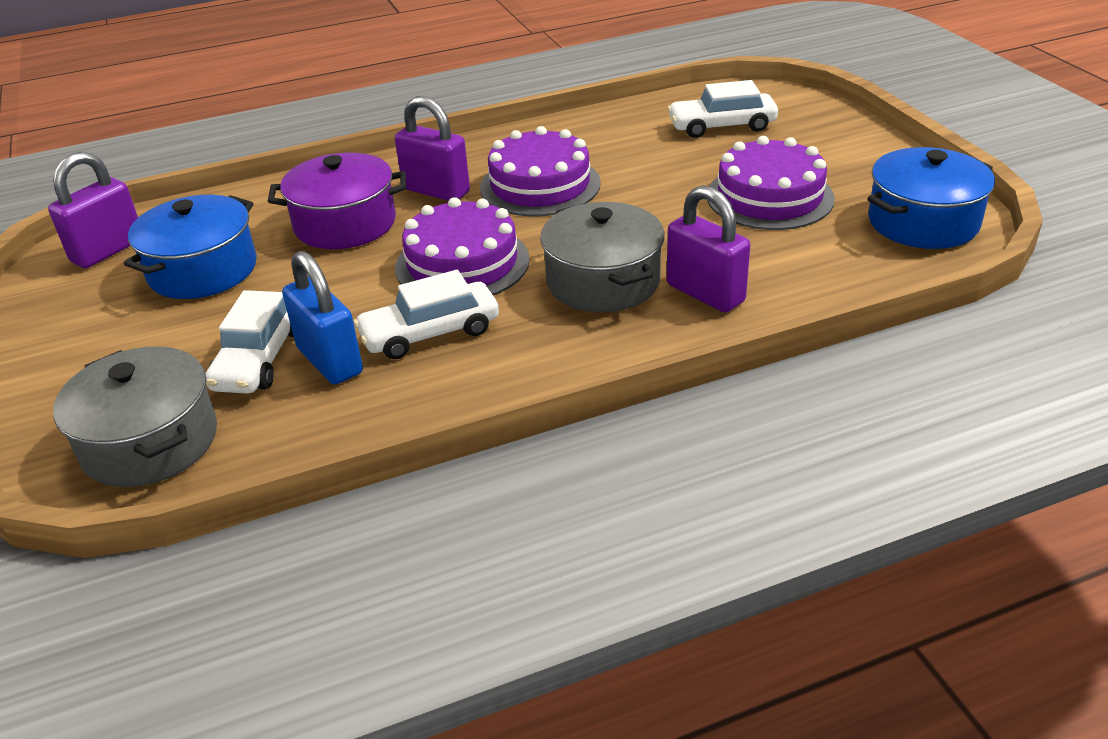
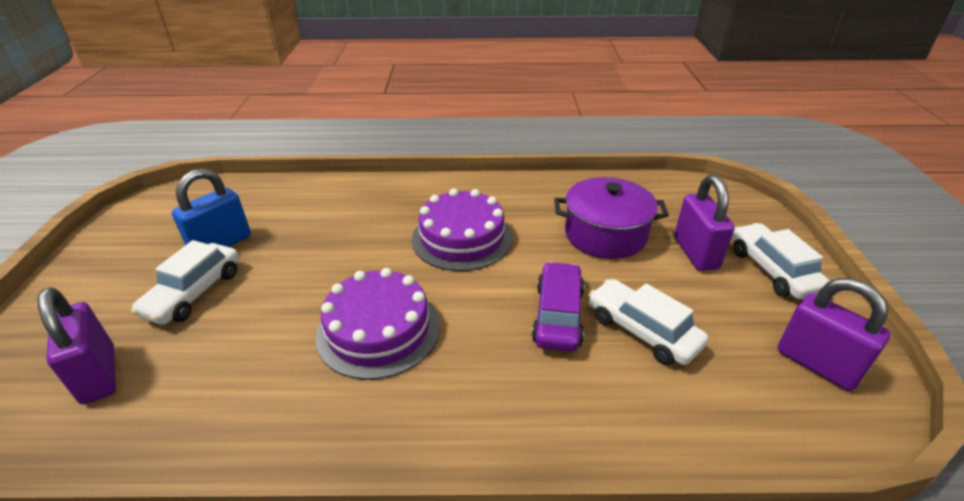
blue pot: [124,195,257,299] [867,147,995,249] = 2 -> none = 0
grey pot: [53,346,217,487] [540,202,665,312] = 2 -> none = 0
purple cake: [395,197,530,295] [480,126,601,216] [707,136,835,230] = 3 -> [316,268,440,380] [412,188,513,271] = 2
purple car: none = 0 -> [532,262,585,352] = 1

